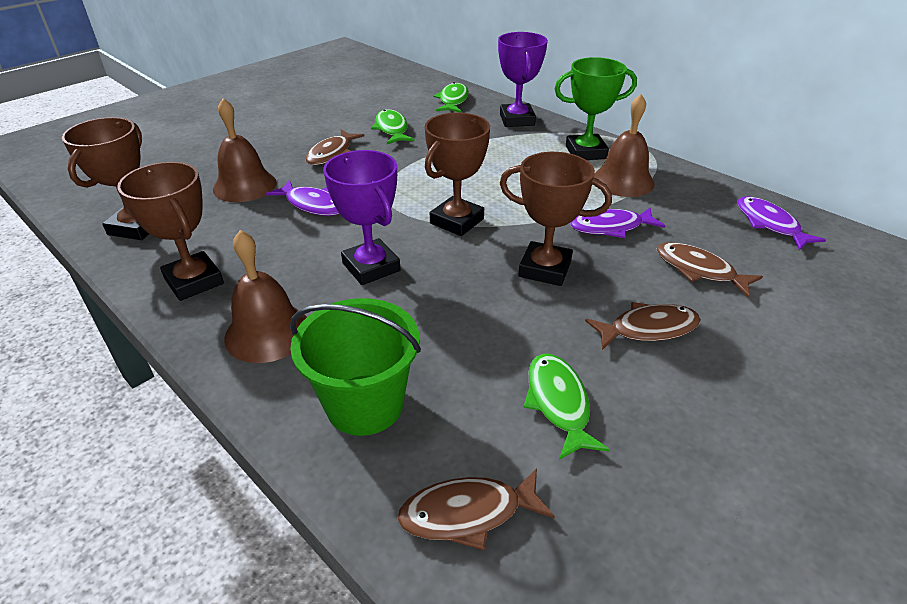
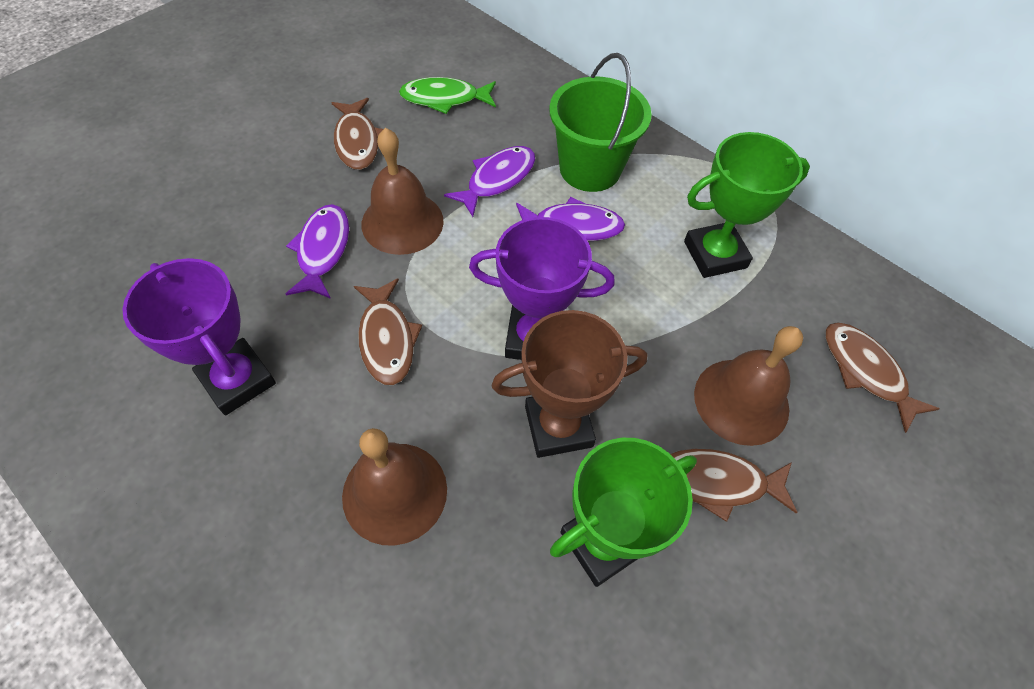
brown trophy: [62,117,149,240] [117,162,224,301] [425,112,490,236] [500,152,612,286] = 4 -> [492,310,648,458] = 1
green fish: [371,109,415,144] [433,82,469,113] [523,354,610,460] = 3 -> [399,77,496,114] = 1
green trophy: [555,57,637,160] = 1 -> [550,438,697,587] [684,132,810,278] = 2

